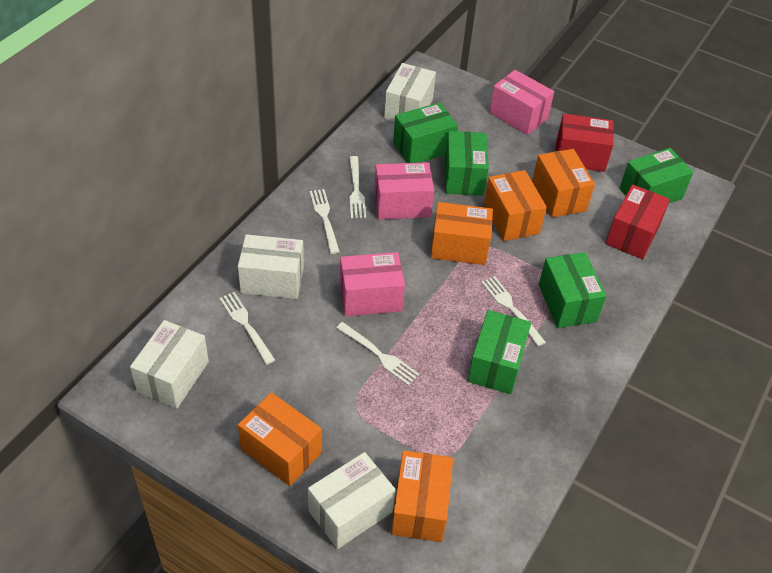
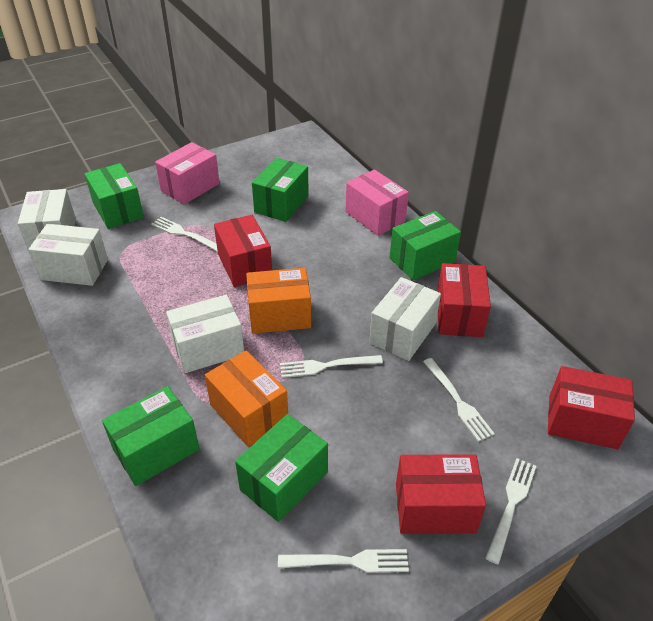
orange box: [238,392,322,486] [391,450,453,542] [431,202,493,265] [484,170,547,241] [532,149,595,217] = 5 -> [205,350,288,447] [246,268,311,334] = 2
pink box: [340,252,405,316] [374,162,434,220] [489,70,554,135] = 3 -> [155,142,220,205] [345,169,409,236] = 2
red box: [555,114,614,172] [605,185,670,259] = 2 -> [214,215,272,287] [396,455,486,534] [437,263,491,337] [548,366,635,449] = 4

